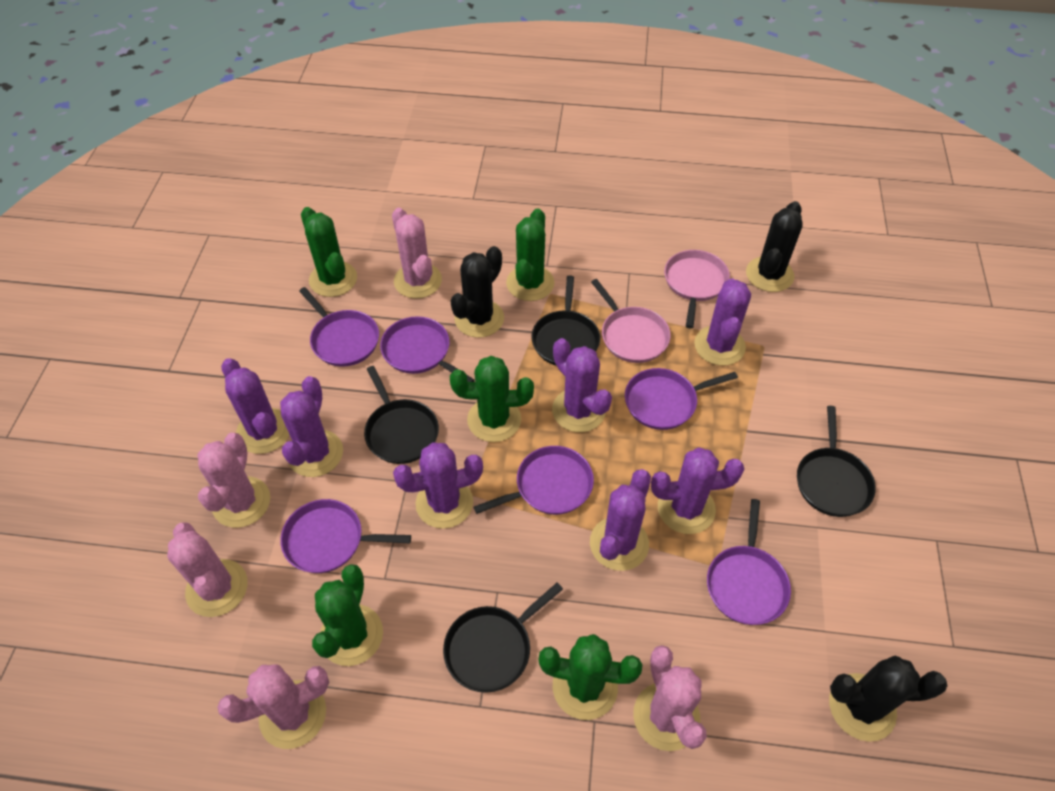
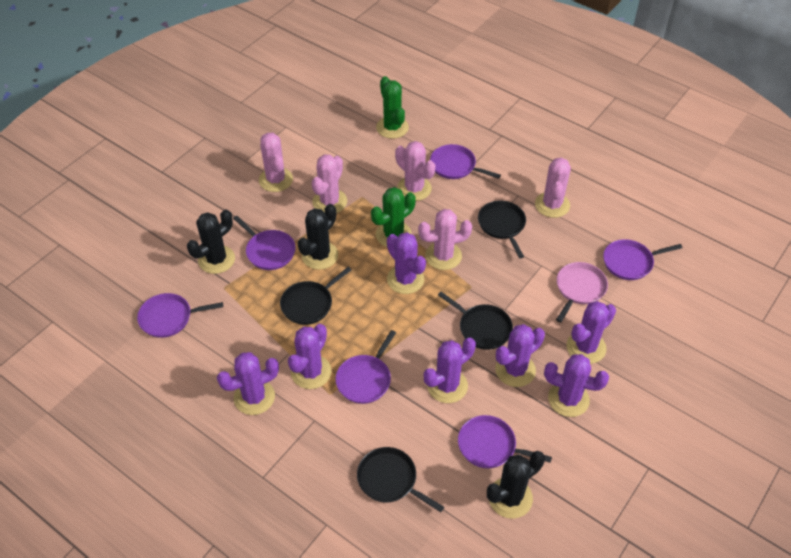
green cactus: [301,207,357,297] [312,564,383,666] [450,356,534,442] [506,208,555,301] [539,634,643,720] = 5 -> [371,187,416,247] [376,76,409,139] = 2
pink pan: [591,279,671,363] [664,250,730,328] = 2 -> [556,262,608,322] = 1

